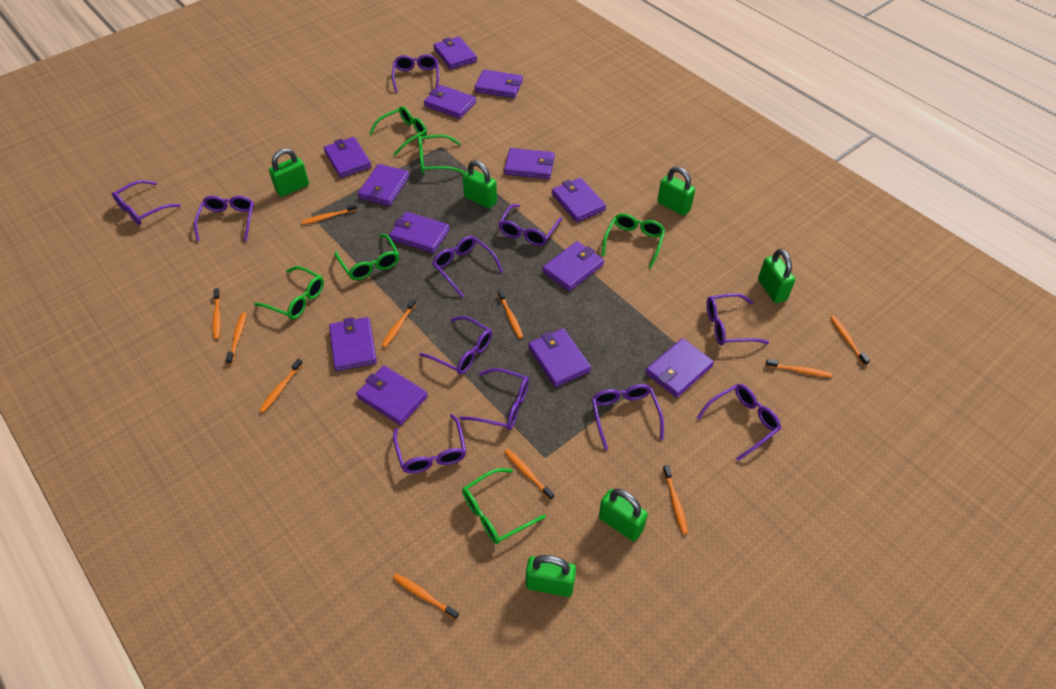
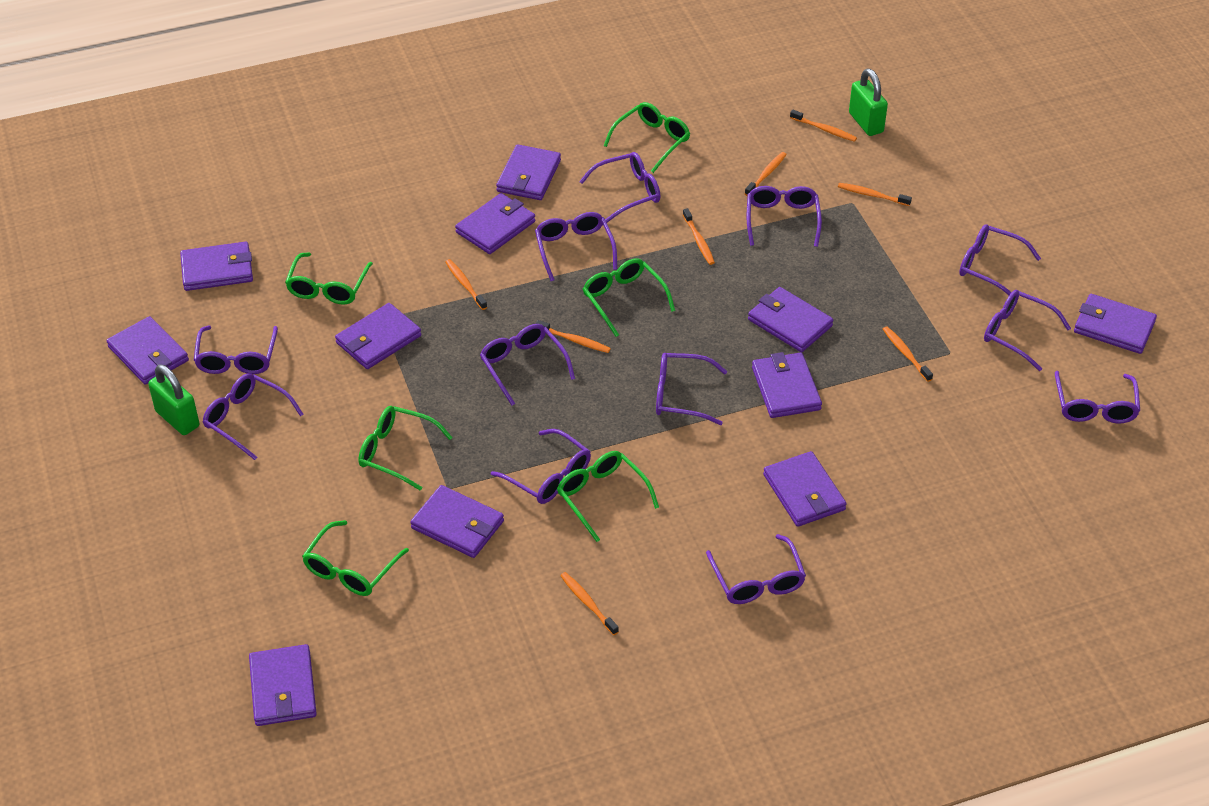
green padlock: [269,148,309,197] [463,160,497,209] [526,555,576,597] [599,488,648,541] [657,167,695,216] [758,249,795,303] = 6 -> [148,364,199,435] [849,69,888,136] = 2
orange toothbrush: [212,288,220,340] [226,313,246,364] [259,359,303,413] [302,204,357,225] [381,298,417,348] [393,573,459,620] [498,289,523,339] [504,449,554,500] [663,465,688,534] [766,359,832,378] [830,316,870,366] = 11 -> [445,259,487,310] [536,320,611,353] [560,572,619,635] [683,208,715,265] [745,152,787,196] [790,110,857,142] [838,183,912,206] [883,326,933,382] = 8
purple glasses: [112,180,181,225] [194,196,254,241] [392,54,439,93] [393,414,466,474] [419,316,492,375] [432,236,503,297] [459,368,529,430] [499,204,562,246] [591,384,664,450] [697,384,781,461] [707,293,769,346] = 11 -> [194,326,278,374] [203,373,303,460] [480,324,575,405] [491,429,591,504] [535,212,617,281] [579,152,661,223] [656,353,727,425] [706,534,806,604] [747,186,822,247] [959,224,1041,295] [984,290,1071,371] [1055,371,1140,423] = 12
purple wallet: [324,137,372,178] [329,317,377,371] [356,365,428,425] [358,164,409,206] [389,212,450,253] [424,85,476,119] [433,36,477,69] [474,69,523,98] [504,148,555,179] [529,328,591,387] [542,241,604,291] [552,178,606,222] [646,338,714,398] = 13 -> [106,316,189,385] [180,242,253,291] [249,644,317,726] [335,303,421,369] [410,485,504,558] [455,193,536,254] [496,144,561,200] [748,287,833,352] [752,352,822,418] [763,451,847,527] [1074,294,1157,354] = 11

